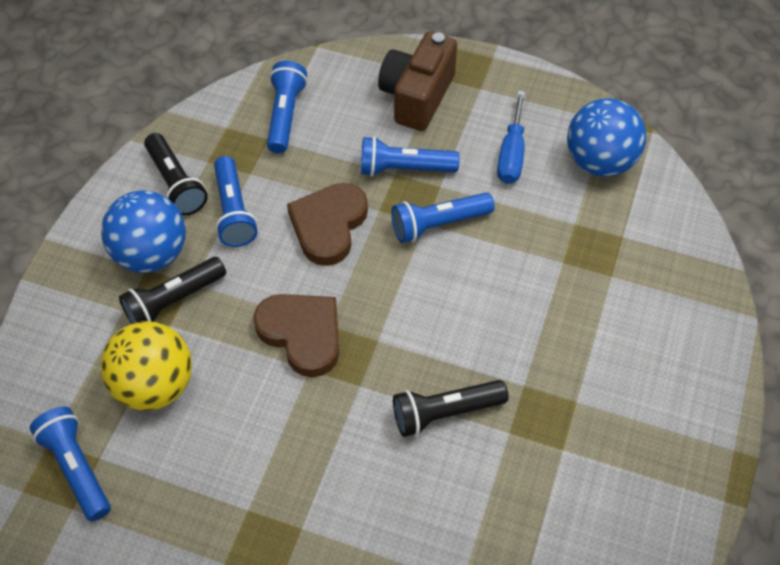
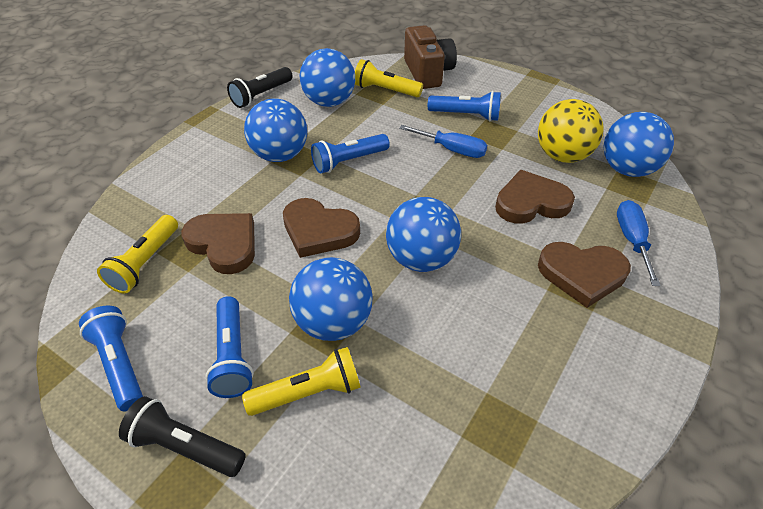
black flashlight: [119,257,226,324] [144,133,208,216] [393,380,509,437] = 3 -> [119,396,246,477] [227,67,293,108] = 2
blue ball: [101,190,186,273] [567,98,647,177] = 2 -> [244,98,307,162] [289,257,373,341] [300,48,355,107] [386,197,461,272] [603,112,674,177] = 5
blue flashlight: [30,406,111,522] [214,156,258,247] [267,61,307,153] [361,136,460,177] [391,193,495,243] = 5 -> [79,305,143,411] [205,296,254,398] [311,134,390,173] [428,91,501,121] = 4
blue screwdriver: [497,91,525,184] = 1 -> [399,125,487,158] [617,200,661,286] = 2
brown heart: [253,294,339,377] [287,183,368,266] = 2 -> [181,213,255,274] [283,198,360,258] [495,170,575,224] [538,242,631,308] = 4
yellow flashlight: none = 0 -> [97,215,178,294] [242,347,361,416] [355,59,423,97] = 3

